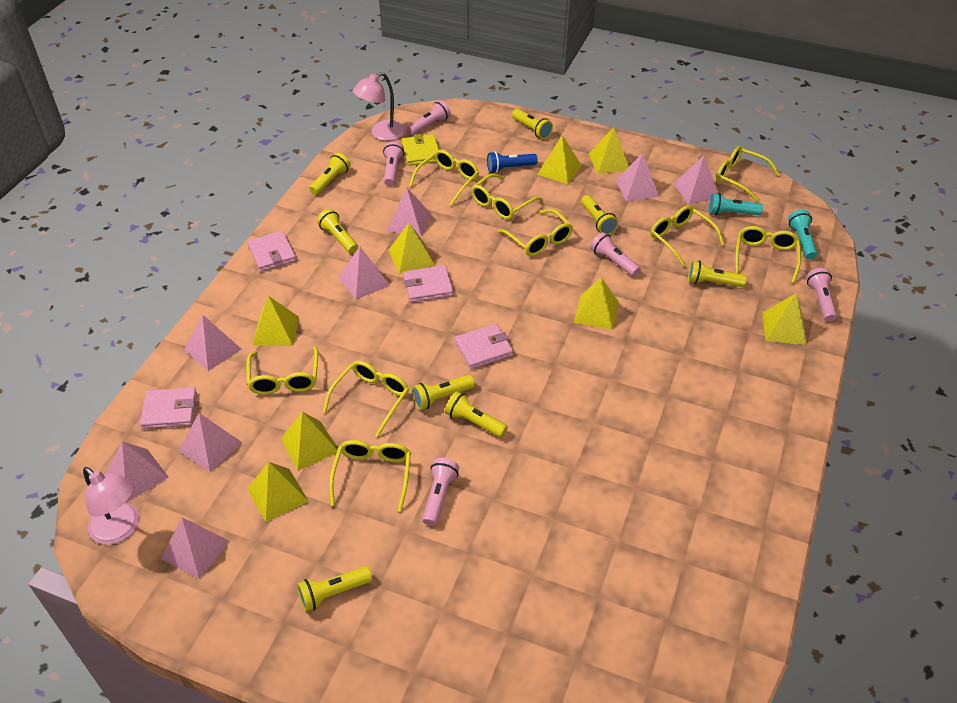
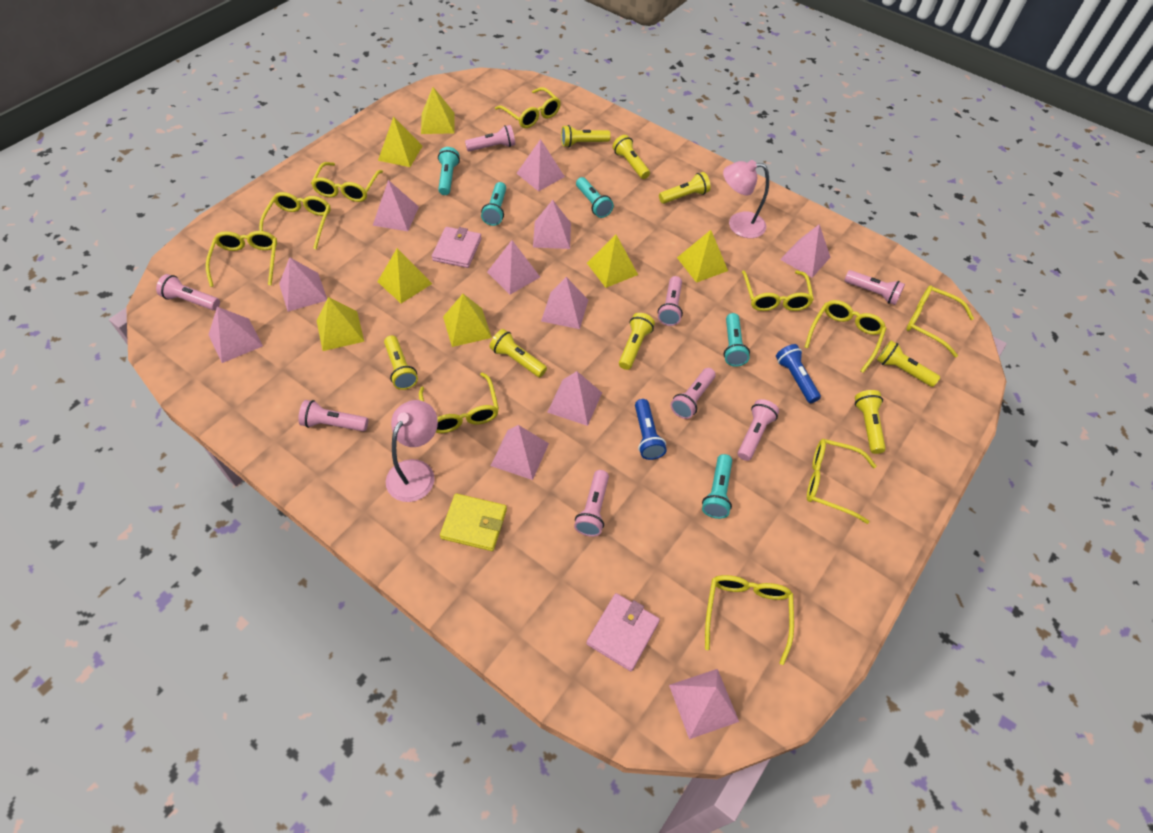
blue flashlight: [487,151,538,173] = 1 -> [635,399,667,460] [776,344,821,403] = 2
pink flashlight: [383,141,404,186] [407,100,451,135] [422,458,459,526] [590,232,641,277] [807,268,837,322] = 5 -> [156,274,220,310] [298,400,368,431] [465,125,515,151] [574,470,609,537] [658,276,683,326] [670,368,716,419] [738,399,779,461] [844,270,905,305] = 8
pink pyramid: [106,441,169,502] [161,518,229,579] [179,413,242,472] [184,314,242,371] [339,246,390,300] [387,187,431,237] [616,153,660,202] [673,156,718,204] = 8 -> [208,307,263,363] [279,257,327,312] [372,180,419,231] [487,240,540,295] [491,425,549,480] [516,139,565,192] [533,200,571,249] [541,277,588,329] [547,371,602,426] [669,669,739,739] [780,224,830,278] = 11
pink wallet: [140,387,197,429] [247,231,296,272] [403,265,454,303] [455,324,513,369] = 4 -> [432,227,481,268] [586,593,660,671] = 2
turquoise flashlight: [708,193,763,215] [788,210,817,259] = 2 -> [438,147,460,195] [481,182,506,226] [576,177,614,218] [702,454,732,519] [723,313,750,367] = 5
yellow glasses: [246,347,318,395] [323,361,409,437] [329,440,411,512] [409,150,479,206] [471,173,543,219] [498,209,573,256] [650,205,725,267] [716,146,780,202] [735,226,801,283] = 9 -> [206,231,277,287] [259,192,331,250] [311,162,383,202] [419,372,499,433] [495,87,561,128] [705,575,794,665] [742,271,814,311] [805,300,886,373] [807,439,876,524] [906,285,974,357] = 10
yellow pyramid: [247,462,309,522] [253,296,299,346] [281,412,338,470] [388,223,435,274] [537,135,582,184] [574,278,619,330] [589,127,629,174] [762,293,807,345] = 8 -> [317,297,364,351] [377,248,432,303] [378,116,422,167] [421,87,454,134] [443,294,492,347] [587,235,638,288] [677,230,728,283] = 7

